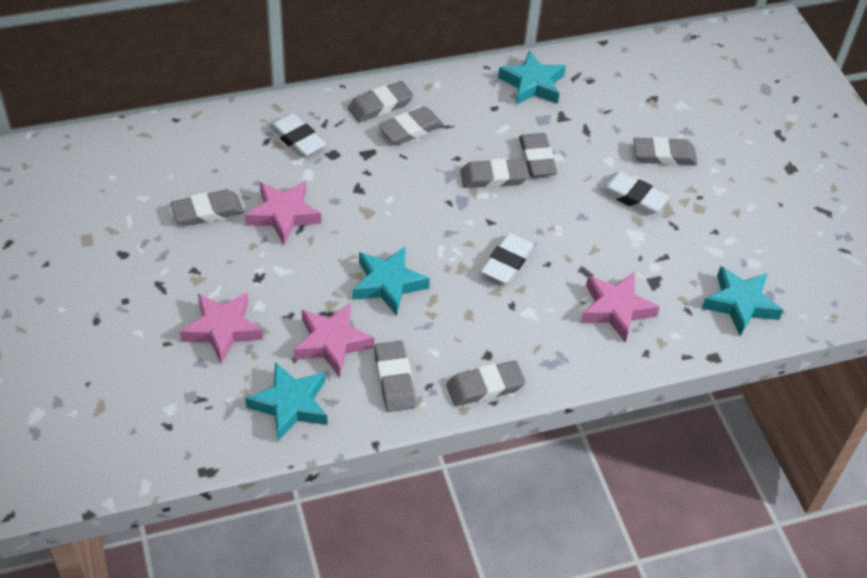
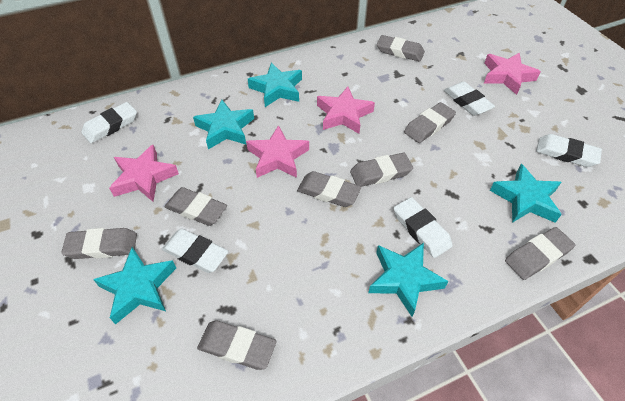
turquoise star: [245,362,327,441] [353,246,430,316] [498,50,566,105] [702,266,783,336] = 4 -> [93,247,176,325] [193,100,254,149] [248,63,302,107] [368,243,448,317] [490,164,562,223] = 5
white eraser: [269,113,326,157] [481,233,535,284] [599,172,669,215] = 3 -> [81,102,137,143] [162,229,229,273] [394,197,453,258] [444,81,495,116] [536,134,602,167] = 5

